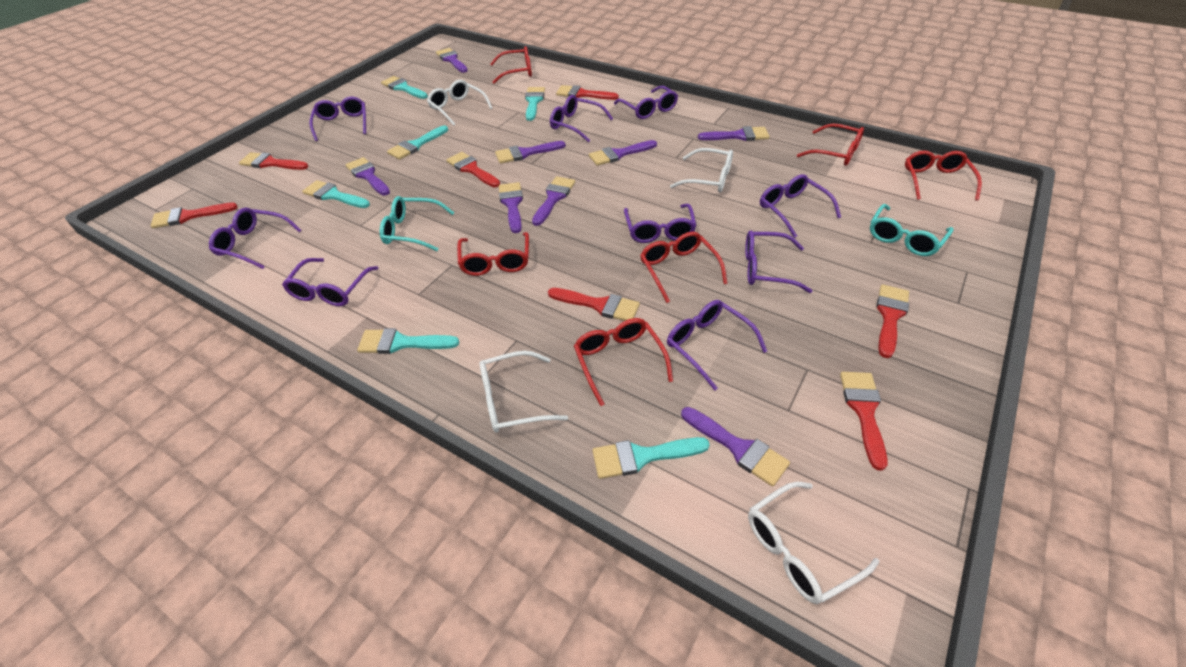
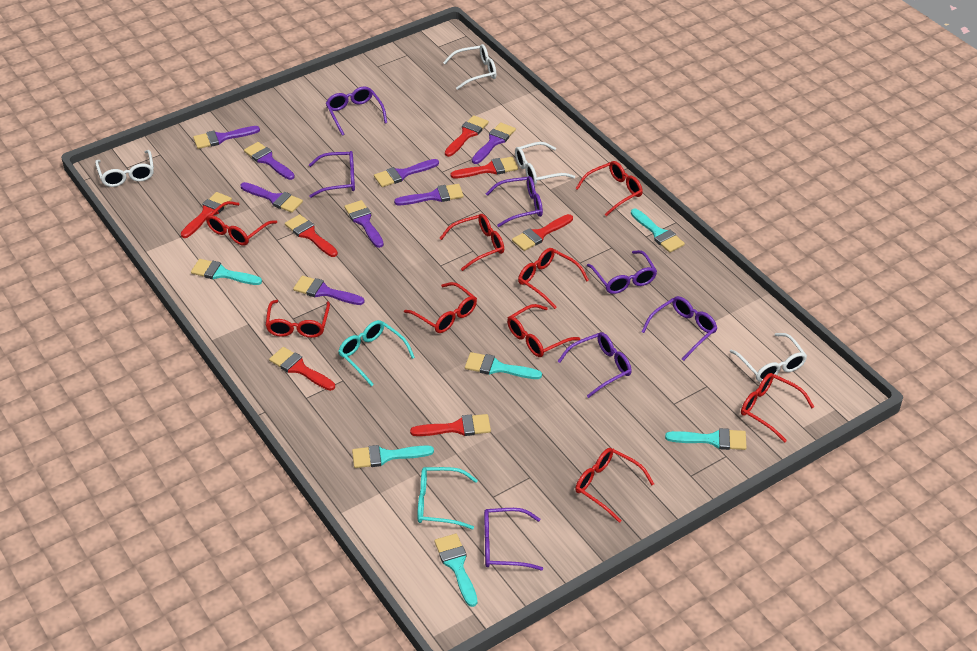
purple glasses: [209,208,301,269] [282,258,378,306] [309,97,366,141] [550,95,613,142] [614,86,678,119] [624,204,696,243] [667,300,767,391] [745,231,812,293] [760,174,841,238] = 9 -> [309,151,355,198] [326,86,387,136] [484,508,543,571] [486,176,543,227] [558,332,632,398] [587,250,657,294] [641,296,717,361] = 7
red glasses: [457,232,529,276] [490,46,532,84] [574,318,673,406] [640,232,728,303] [797,124,864,166] [905,150,982,200] = 6 -> [206,201,277,246] [265,300,330,338] [404,282,477,333] [439,214,504,271] [507,304,580,357] [518,248,589,309] [575,161,643,216] [575,448,654,523] [741,373,814,442] = 9

